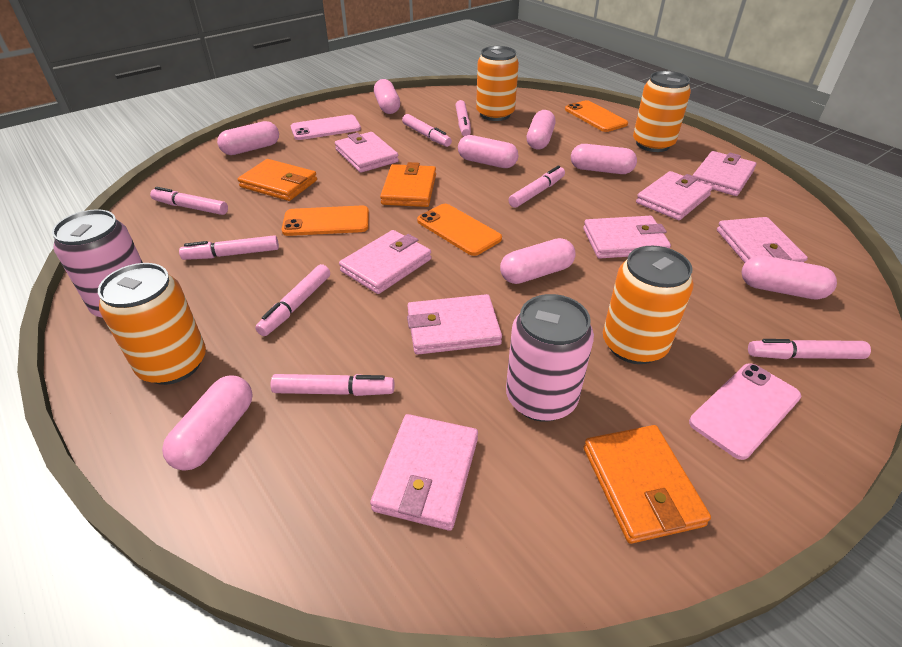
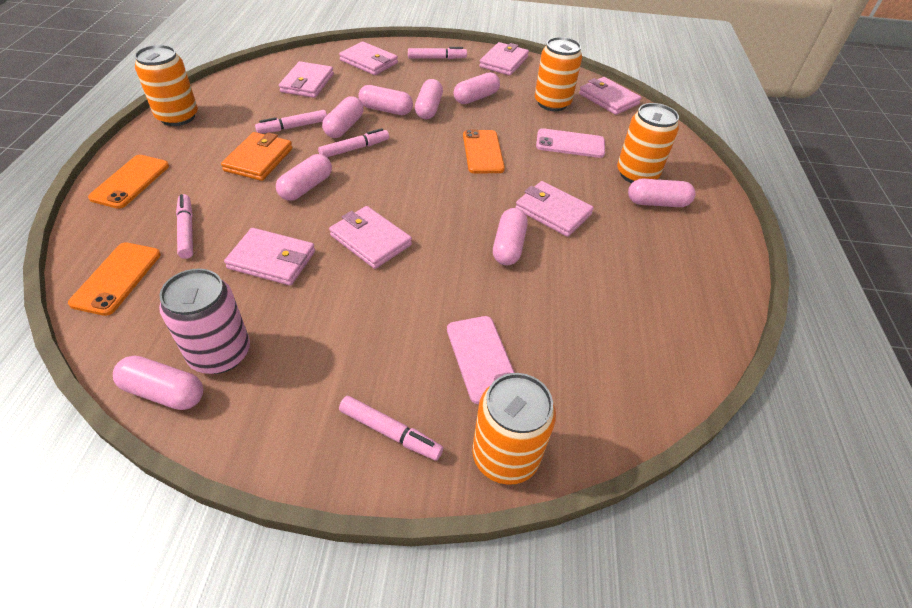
orange wallet: [238,159,317,201] [380,162,436,207] [584,425,711,544] = 3 -> [221,132,293,181] = 1
pink can: [52,209,143,318] [506,294,594,422] = 2 -> [159,269,250,374] = 1
pink marker: [150,187,228,215] [179,235,279,260] [255,264,330,336] [270,374,394,396] [402,114,452,147] [455,100,471,136] [508,165,565,208] [748,339,871,359] = 8 -> [176,194,193,259] [255,110,327,134] [318,128,389,157] [339,396,443,461] [408,47,467,59] = 5
pink wallet: [335,132,399,173] [339,230,431,294] [370,414,478,531] [407,294,502,355] [583,216,671,259] [636,171,713,220] [693,151,756,196] [717,217,808,263] = 8 -> [224,228,315,286] [279,61,334,98] [329,206,412,269] [339,42,398,75] [479,42,529,76] [515,181,594,237] [579,77,641,115] = 7

